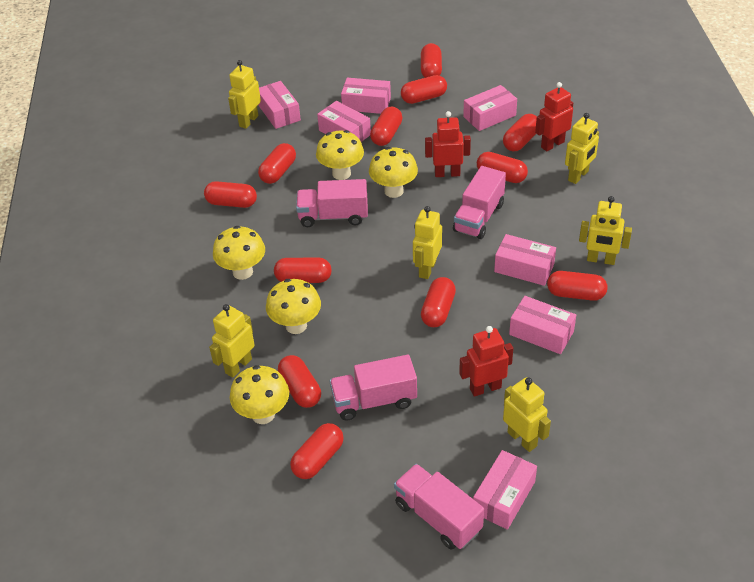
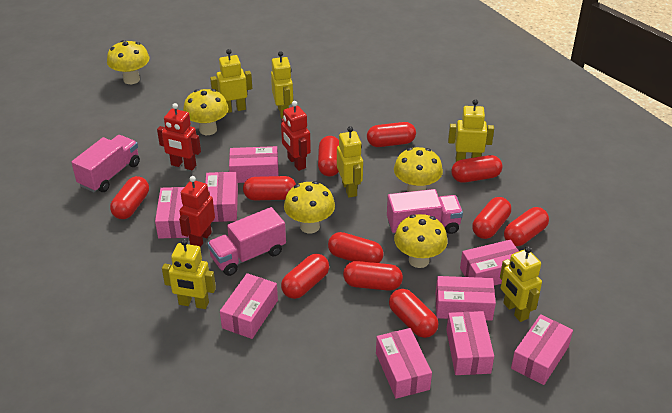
pink box: [258,81,301,129] [317,101,371,142] [341,78,391,114] [463,85,517,131] [473,450,537,530] [494,234,556,286] [509,296,576,354] = 7 -> [155,187,189,239] [205,172,238,222] [220,273,278,339] [229,146,279,183] [376,328,432,399] [436,276,496,321] [446,311,494,375] [460,240,519,286] [511,314,573,385] = 9
pink truck: [296,179,368,227] [330,355,417,421] [394,464,484,550] [453,166,506,239] = 4 -> [71,135,140,192] [207,207,286,276] [387,189,463,234] = 3
red capsule: [204,181,257,208] [258,143,296,184] [274,258,332,283] [278,355,321,408] [290,423,344,479] [370,107,402,146] [401,75,447,104] [421,43,442,78] [421,277,456,327] [477,152,528,183] [503,114,537,151] [547,271,608,301] = 12 -> [110,176,149,219] [243,176,296,201] [281,254,329,299] [318,136,339,177] [328,232,384,263] [343,261,403,291] [367,122,416,147] [389,289,438,338] [451,155,502,183] [472,197,511,239] [504,207,549,246] = 11

